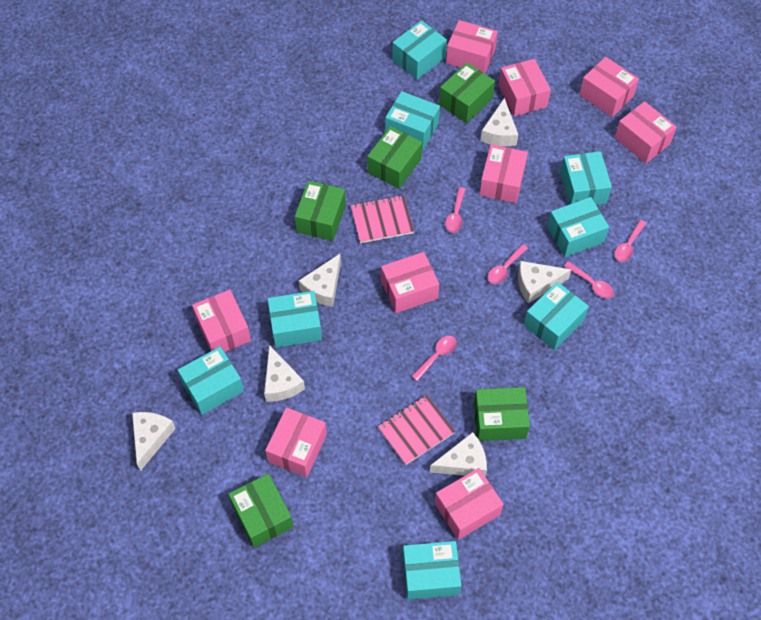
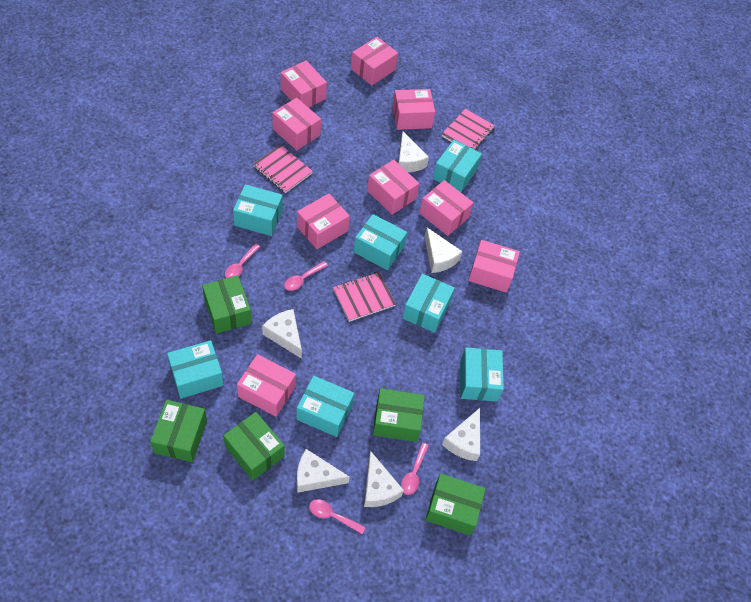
pink notebook: [351,195,414,243] [378,395,456,465] = 2 -> [253,145,313,193] [333,272,396,322] [442,109,495,150] = 3
pink spoon: [412,336,457,381] [445,187,466,232] [488,244,528,284] [564,261,614,299] [614,220,646,262] = 5 -> [225,243,260,278] [284,261,328,291] [309,499,366,534] [401,443,429,495] = 4
turquoise box: [178,346,244,415] [268,291,322,348] [385,91,440,149] [392,20,447,80] [403,541,461,600] [524,282,589,350] [547,197,609,257] [560,151,612,205] = 8 -> [167,340,224,399] [233,184,283,236] [296,376,354,437] [354,214,407,270] [402,274,455,333] [433,140,482,192] [460,347,504,402] = 7

